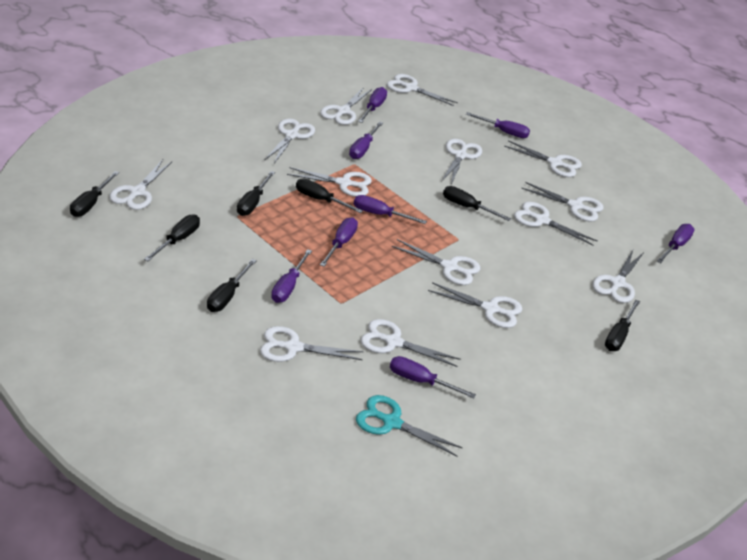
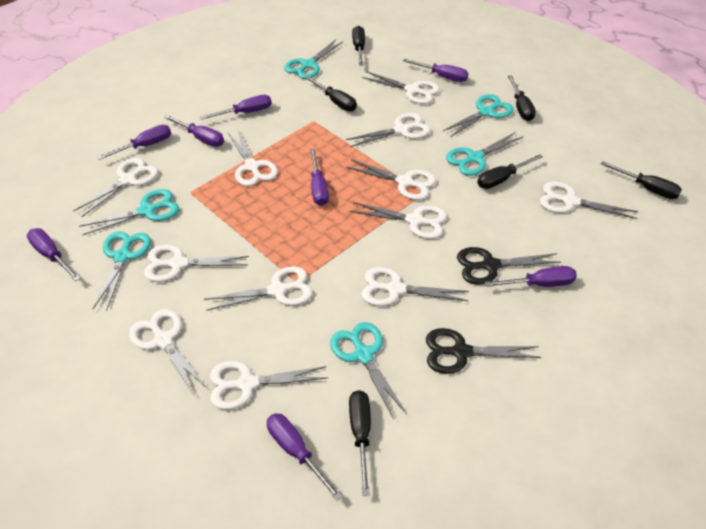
black scissors: none = 0 -> [426,328,541,374] [457,247,561,284] = 2
black screwdriver: [70,171,119,217] [144,214,200,261] [207,259,257,312] [237,171,275,216] [296,179,363,213] [443,186,511,221] [605,300,640,351] = 7 -> [305,76,357,111] [349,390,371,496] [352,26,365,66] [477,154,543,189] [508,75,536,121] [601,161,682,199] = 6
turquoise scissors: [356,395,463,456] = 1 -> [79,189,179,235] [93,231,151,311] [284,40,343,79] [330,322,407,419] [443,94,514,137] [446,132,523,176] = 6
white scissors: [109,160,173,210] [260,326,364,362] [265,118,315,163] [287,167,372,197] [320,87,372,125] [361,319,461,367] [387,74,458,106] [392,239,480,285] [428,282,522,328] [441,139,482,185] [504,140,582,177] [514,202,597,246] [522,182,604,222] [592,250,644,303] = 14 -> [73,158,158,217] [129,309,208,396] [144,245,249,282] [204,266,313,311] [210,361,327,410] [228,130,278,186] [346,113,430,147] [346,159,436,200] [350,202,447,239] [361,267,469,306] [362,71,440,104] [540,181,638,219] = 12

